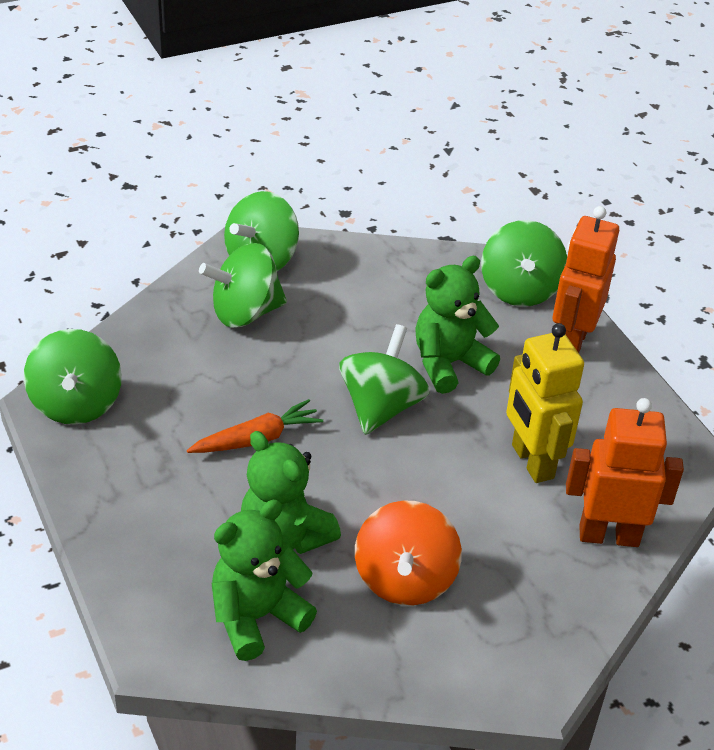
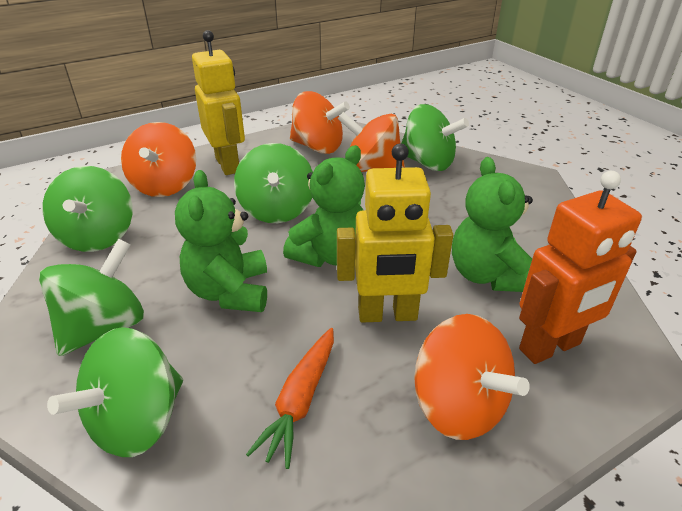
orange robot: [552,206,619,353] [566,398,684,547] = 2 -> [519,171,642,364] = 1
orange spinning top: [355,501,462,606] = 1 -> [121,122,196,197] [290,91,350,154] [338,112,405,172] [414,314,530,440] = 4
yellow robot: [506,323,584,483] = 1 -> [192,30,245,175] [337,144,453,323] = 2

